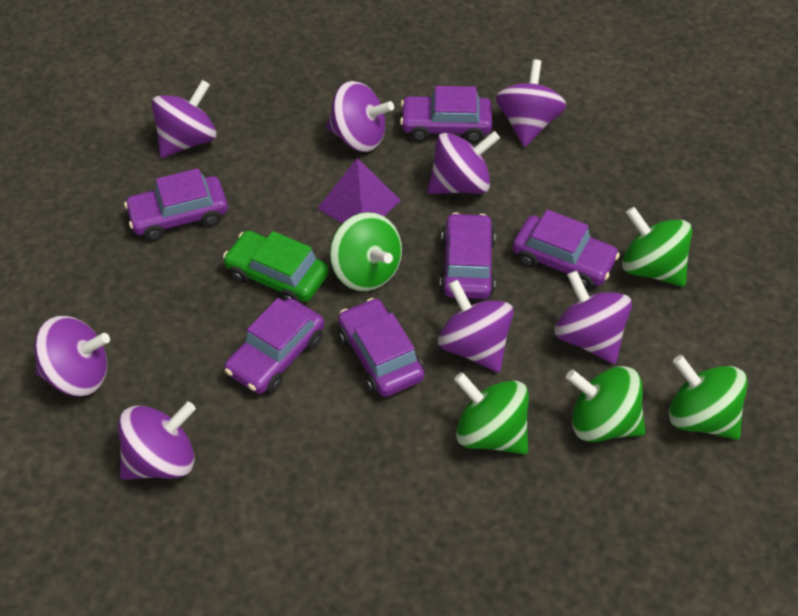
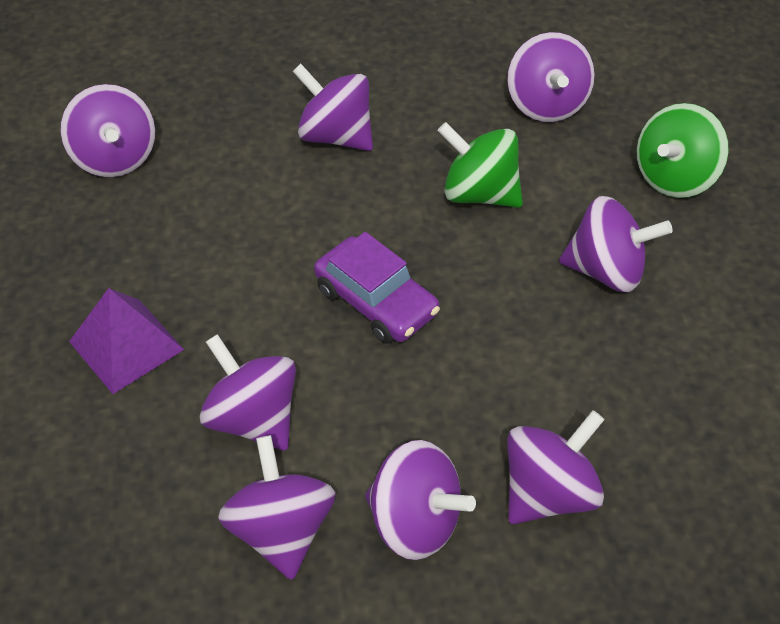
green car: [223,231,329,302] = 1 -> none = 0
green spinning top: [330,212,402,291] [454,372,529,454] [566,366,645,442] [622,207,692,287] [669,355,748,440] = 5 -> [437,122,523,208] [636,103,729,198] = 2
purple car: [124,168,228,241] [225,298,324,394] [338,298,424,397] [400,86,492,143] [440,213,495,299] [513,209,620,290] = 6 -> [314,232,440,344] = 1

